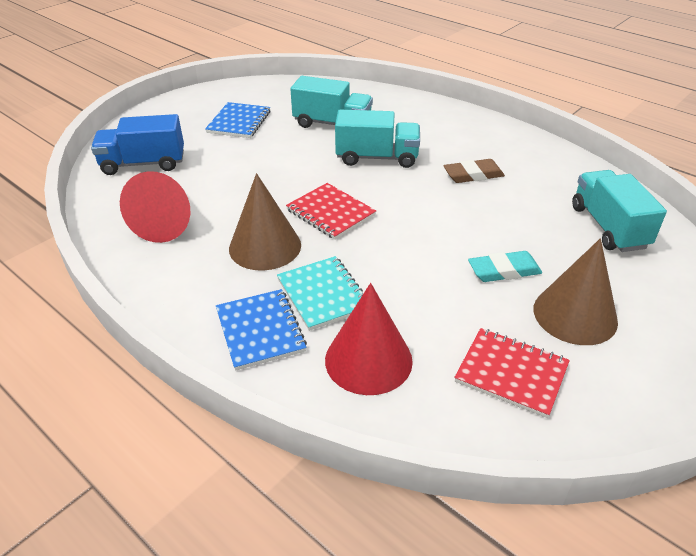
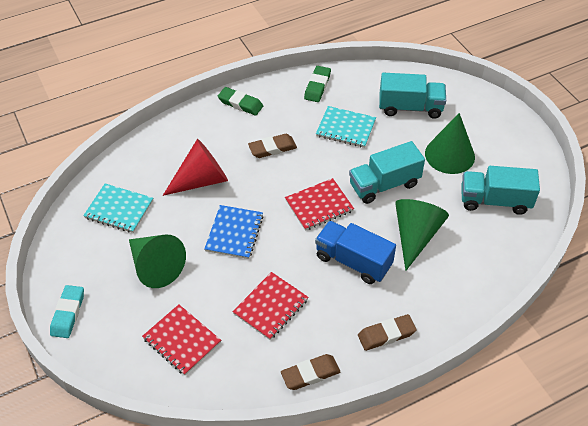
blue notebook: [205,102,270,138] [216,289,307,371] = 2 -> [204,205,264,259] = 1
brown cone: [229,173,301,271] [534,238,618,345] = 2 -> none = 0
brown eraser: [443,159,505,183] = 1 -> [248,134,297,158] [281,354,340,390] [358,314,417,351] = 3
green cone: none = 0 -> [129,235,186,288] [395,199,449,271] [425,113,475,174] = 3
green eraser: none = 0 -> [218,87,263,116] [304,66,331,102] = 2
red cone: [120,171,191,243] [325,283,413,395] = 2 -> [163,139,228,196] = 1
red notebook: [286,183,376,240] [454,328,570,418] = 2 -> [142,304,221,375] [232,272,308,340] [285,178,354,231] = 3
turquoise notebook: [277,256,364,331] = 1 -> [83,184,153,233] [316,106,376,148] = 2

